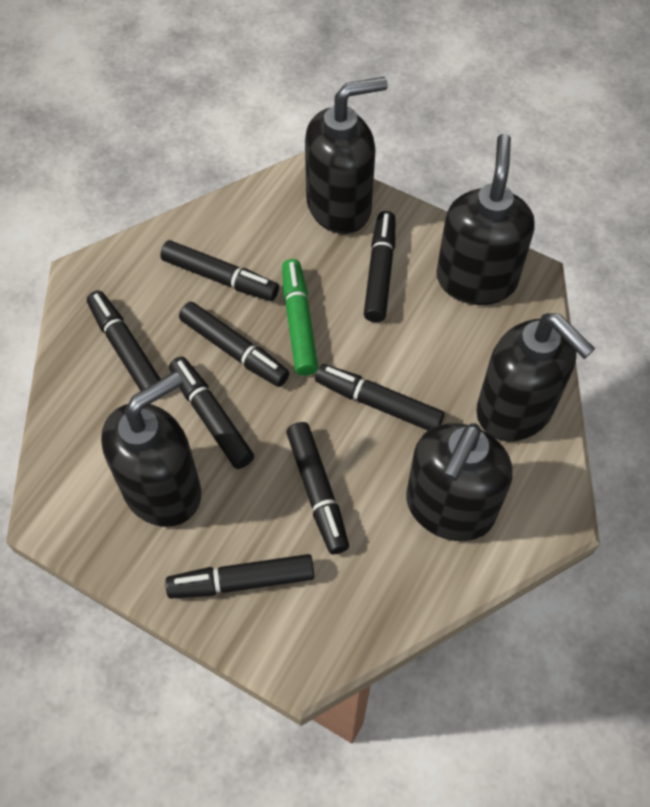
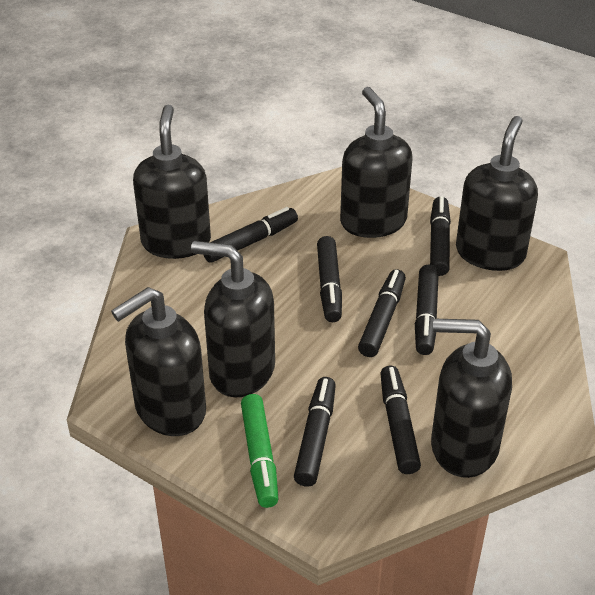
black marker: [87,290,160,391] [160,240,279,301] [165,554,314,599] [169,356,254,469] [179,302,289,387] [286,422,349,554] [315,364,445,430] [364,211,396,322] = 8 -> [204,207,298,263] [294,377,336,487] [317,236,342,322] [358,269,406,357] [380,366,421,474] [415,264,439,355] [430,197,451,276] = 7
black soap dispenser: [101,371,201,527] [305,77,388,234] [406,423,512,541] [437,134,535,305] [476,313,595,442] = 5 -> [111,287,206,436] [133,105,211,259] [191,241,275,397] [340,87,413,238] [431,318,512,478] [456,116,538,271] = 6

